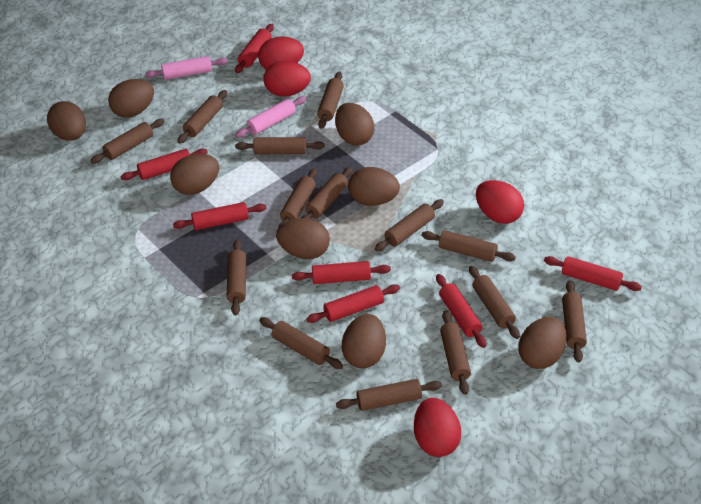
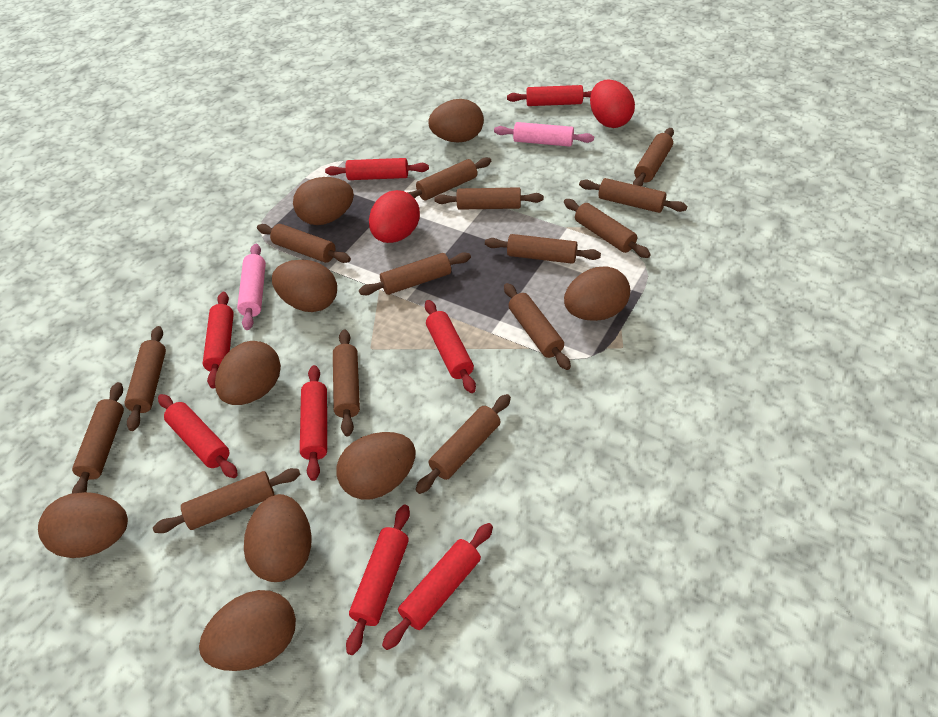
brown egg: [47,101,86,141] [108,79,154,118] [170,154,219,195] [276,218,330,259] [335,103,374,145] [342,314,386,368] [348,167,400,206] [518,317,567,369] = 8 -> [38,492,128,558] [199,590,296,671] [215,341,281,405] [244,494,312,582] [272,260,337,312] [293,177,354,225] [336,432,416,500] [428,99,484,143] [564,266,630,321] = 9
red egg: [258,37,304,70] [264,61,311,97] [414,398,461,457] [476,180,524,224] = 4 -> [369,190,420,243] [590,80,635,128] = 2
red rolling pin: [120,149,208,180] [173,202,267,230] [235,24,274,73] [292,261,391,284] [306,284,400,323] [436,274,486,348] [544,256,642,291] = 7 -> [158,394,238,478] [202,292,234,388] [300,365,327,481] [325,158,429,180] [346,504,410,655] [382,523,493,650] [425,300,476,393] [507,85,592,106] = 8

